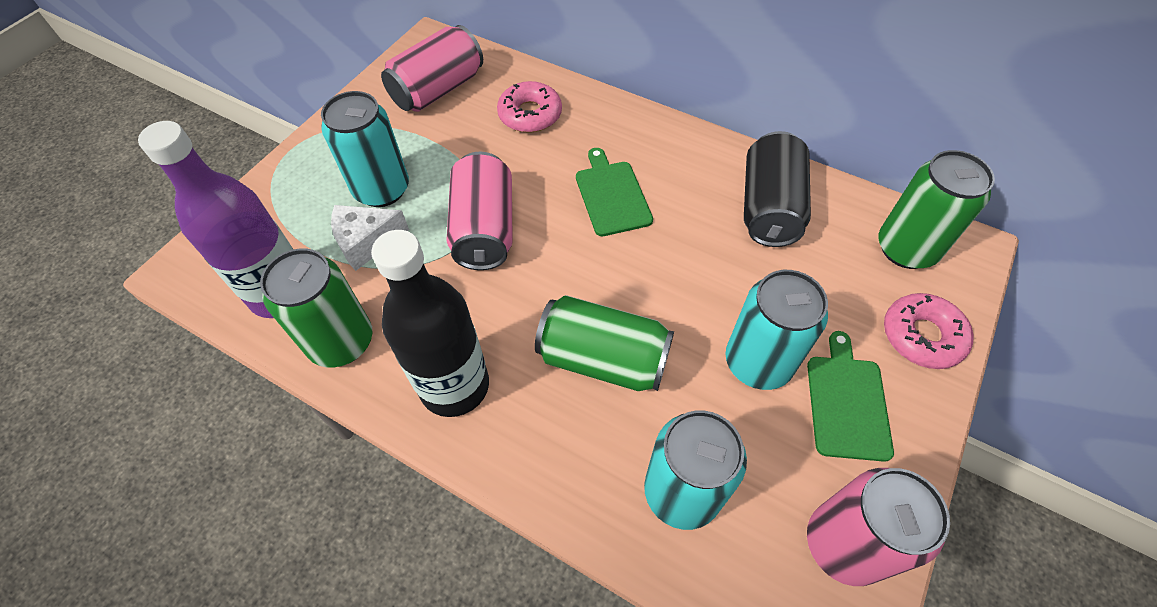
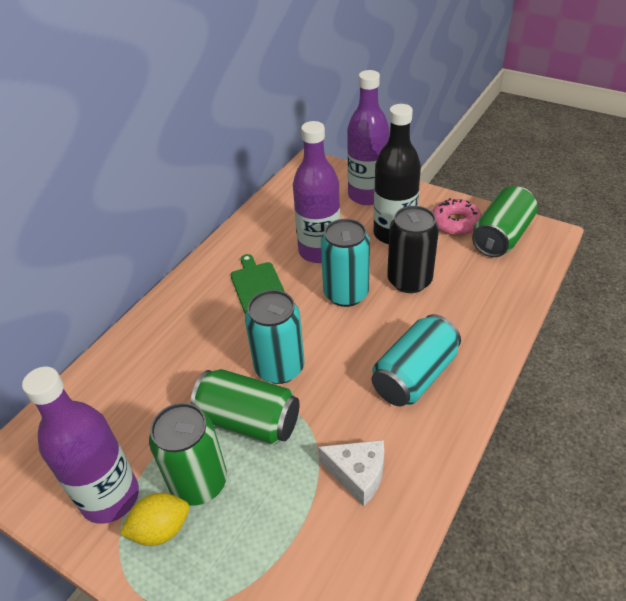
green cutting board: [576,148,653,236] [807,331,894,462] = 2 -> [231,254,285,314] = 1
pink can: [381,25,483,112] [446,152,513,270] [807,468,950,586] = 3 -> none = 0
pink donut: [497,81,562,133] [884,293,974,369] = 2 -> [432,198,482,235] = 1
purple bottle: [138,121,294,318] = 1 -> [22,367,139,524] [293,121,340,263] [347,70,389,205] = 3
yellow lemon: none = 0 -> [120,493,189,546] = 1

